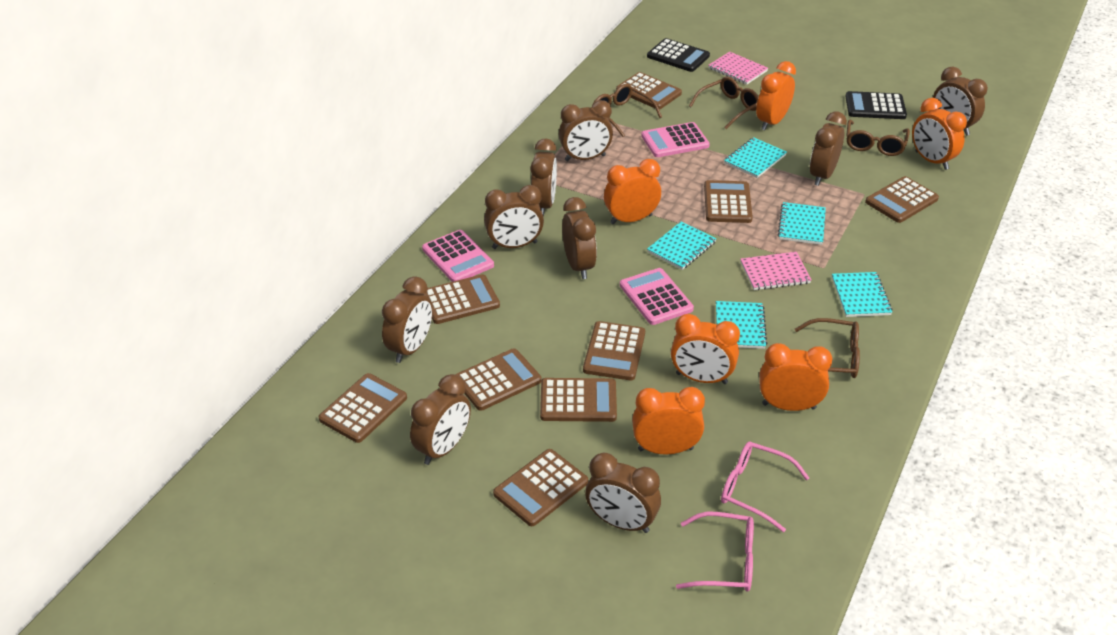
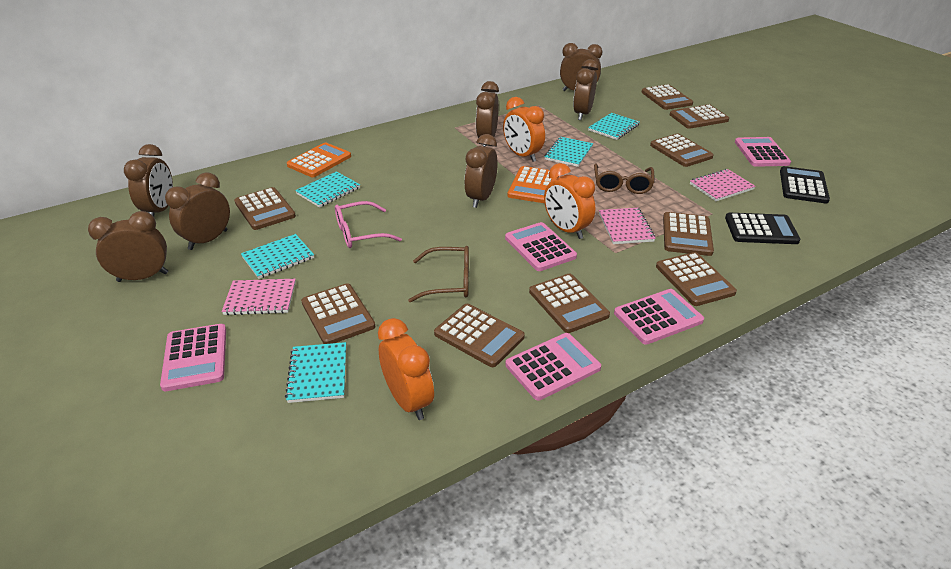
brown clock: [382,276,433,363] [410,374,471,465] [484,185,544,249] [530,138,557,217] [559,100,613,161] [562,197,597,279] [585,453,661,533] [810,111,847,186] [933,67,988,136] = 9 -> [88,211,168,282] [124,144,173,217] [165,172,230,250] [464,134,498,208] [476,81,499,146] [560,43,602,91] [573,59,598,120] = 7
brown glasses: [591,84,662,137] [689,77,759,129] [795,318,860,378] [846,120,910,156] = 4 -> [408,246,469,303] [594,163,654,194] = 2
orange calculator: none = 0 -> [287,143,351,177] [507,166,559,203] = 2
orange clock: [604,159,661,224] [632,387,705,455] [671,314,740,384] [756,61,796,130] [759,343,832,411] [912,98,967,170] = 6 -> [378,318,434,420] [503,97,545,162] [544,163,595,239] = 3
pink calculator: [422,230,494,282] [620,268,694,325] [641,122,710,157] = 3 -> [160,324,226,391] [505,222,577,271] [505,333,601,401] [614,289,704,345] [735,137,791,167] = 5
pink glasses: [676,512,754,592] [721,441,809,532] = 2 -> [335,201,402,248] = 1
pink notebook: [708,52,768,85] [740,252,812,290] = 2 -> [222,279,296,315] [599,208,656,244] [690,169,755,201] = 3

